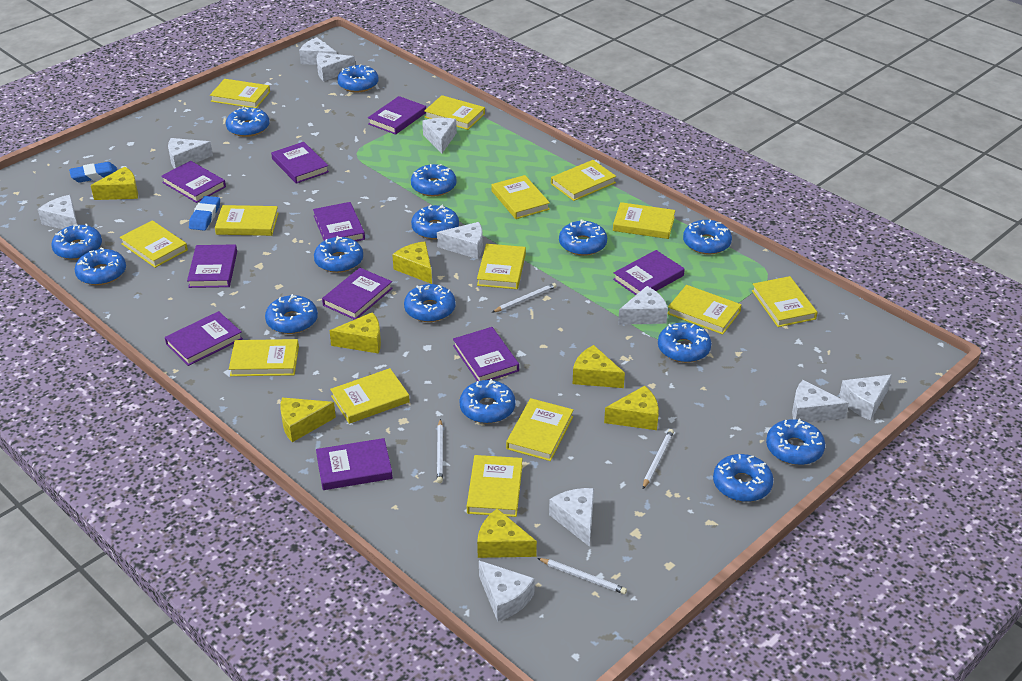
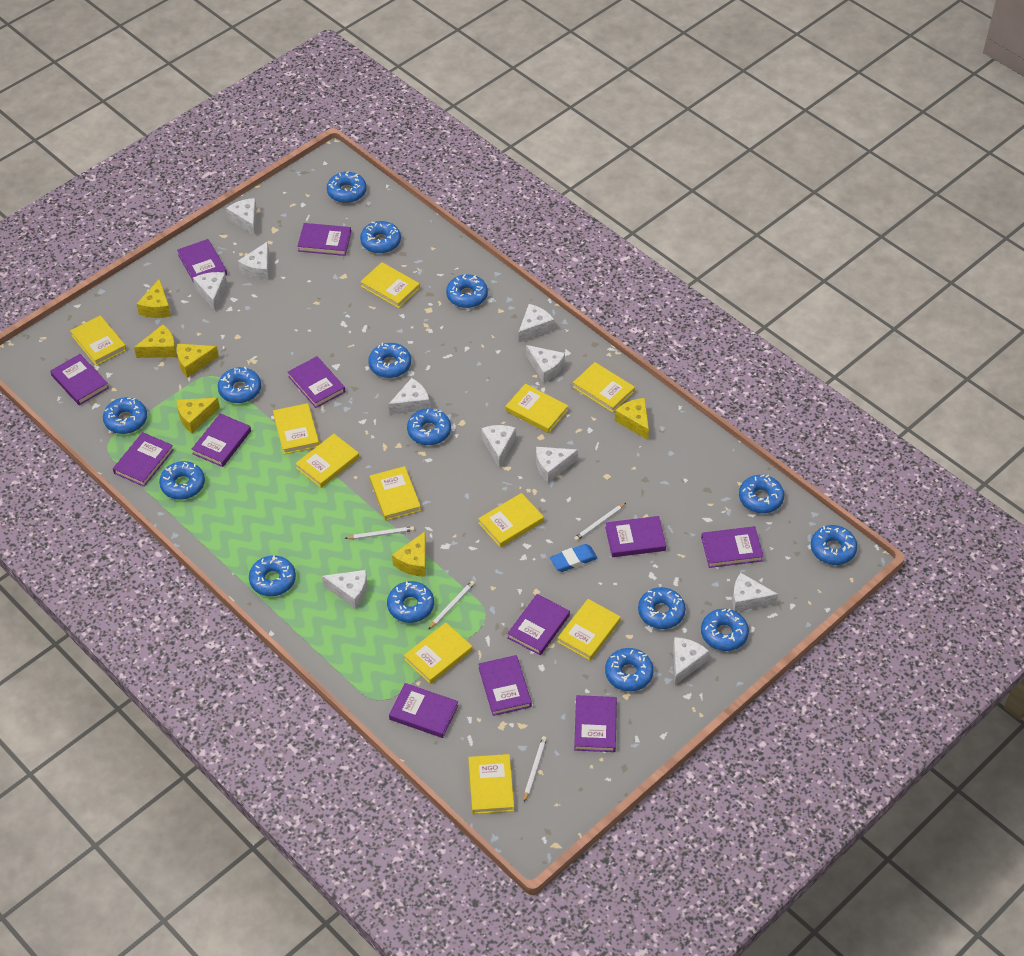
blue eraser: [69,162,117,182] [189,196,220,231] = 2 -> [550,544,598,572] = 1
purple book: [161,161,226,203] [165,311,243,366] [187,244,237,288] [271,142,329,184] [313,202,365,241] [316,438,393,490] [322,268,393,320] [368,96,426,135] [453,327,519,381] [613,250,685,295] = 10 -> [50,354,109,405] [113,432,174,487] [177,239,227,283] [191,413,251,467] [288,356,345,408] [297,223,351,256] [389,683,458,738] [479,655,532,716] [507,594,570,655] [574,695,617,752] [605,516,666,557] [701,526,764,568] = 12
yellow book: [120,220,188,268] [210,79,270,108] [215,205,279,236] [229,339,299,376] [330,368,410,424] [424,95,485,130] [467,455,523,517] [477,244,526,289] [491,175,550,219] [506,398,573,461] [551,160,616,201] [613,202,675,239] [668,285,742,335] [752,276,818,327] = 14 -> [70,315,127,366] [273,403,319,454] [295,434,359,488] [360,262,420,308] [370,466,421,521] [404,622,472,684] [468,754,514,814] [478,493,544,548] [506,384,568,433] [558,599,621,660] [573,362,635,413] = 11
yellow cheese: [91,167,138,200] [281,398,336,442] [330,312,381,354] [392,241,432,284] [477,509,537,558] [573,345,625,388] [604,386,659,430] = 7 -> [134,325,177,358] [137,279,171,318] [177,344,219,378] [177,398,220,433] [392,531,426,577] [615,398,649,440] = 6

